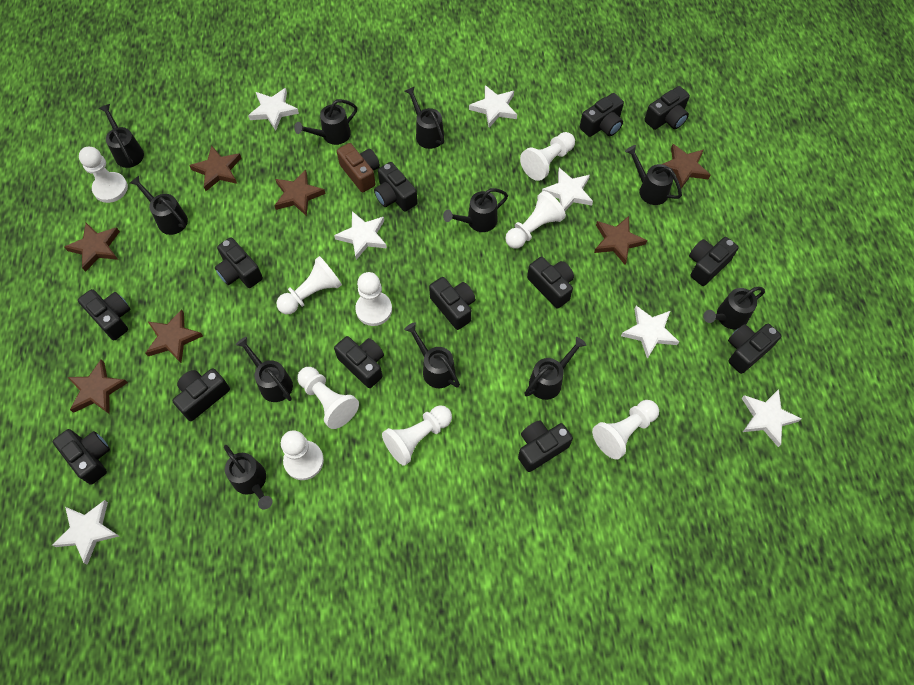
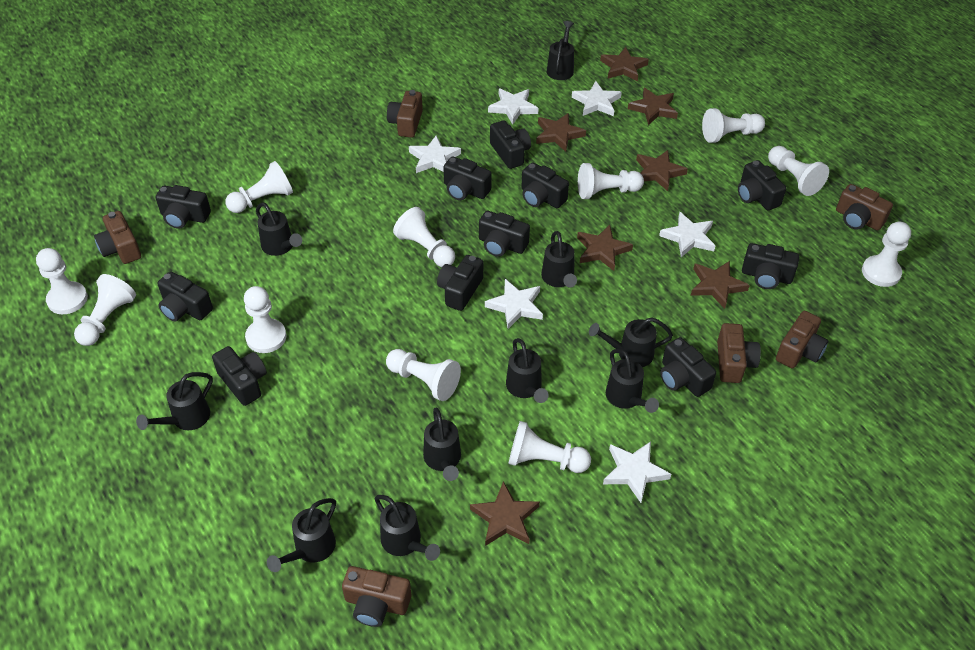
black camera: [53,429,110,485] [78,289,130,340] [172,368,230,421] [215,237,263,288] [334,336,384,388] [374,162,418,212] [429,277,475,330] [518,420,573,472] [527,257,574,309] [580,93,624,137] [644,86,690,130] [689,237,739,286] [728,324,781,374] = 13 -> [155,185,211,229] [157,271,213,321] [212,346,267,406] [437,255,483,311] [443,156,492,200] [479,211,530,257] [490,120,531,169] [521,162,569,208] [660,337,716,397] [738,160,786,211] [742,243,799,289] = 11
black watering can: [99,104,144,168] [130,176,188,235] [224,445,273,510] [236,337,293,402] [294,99,357,145] [404,322,460,388] [405,86,444,149] [443,188,508,232] [524,337,587,400] [625,145,682,205] [703,287,765,329] = 11 -> [136,372,213,430] [256,202,302,256] [267,498,336,572] [375,495,440,561] [423,408,461,481] [506,338,549,403] [541,231,577,287] [547,21,574,80] [589,317,673,367] [606,349,659,413] = 10
brown camera: [337,143,380,192] = 1 -> [94,211,141,264] [342,566,411,627] [387,90,423,138] [717,323,761,383] [776,311,828,368] [836,184,893,230] = 6
white pawn: [79,147,128,203] [277,256,342,314] [281,430,324,480] [297,367,359,429] [355,272,392,326] [382,405,452,466] [505,191,566,249] [520,132,575,181] [592,400,659,459] = 9 -> [36,248,88,314] [74,274,136,346] [225,161,293,213] [244,286,286,353] [386,349,461,401] [393,207,455,267] [508,421,591,473] [578,163,644,199] [702,108,765,143] [768,146,829,196] [862,222,911,287] = 11
white star: [52,500,119,565] [248,88,299,130] [334,211,387,260] [469,85,517,127] [542,168,593,211] [621,306,679,359] [742,389,801,447] = 7 -> [409,135,461,173] [485,279,543,329] [488,88,539,125] [572,81,622,116] [603,442,671,503] [659,212,715,257] = 6

